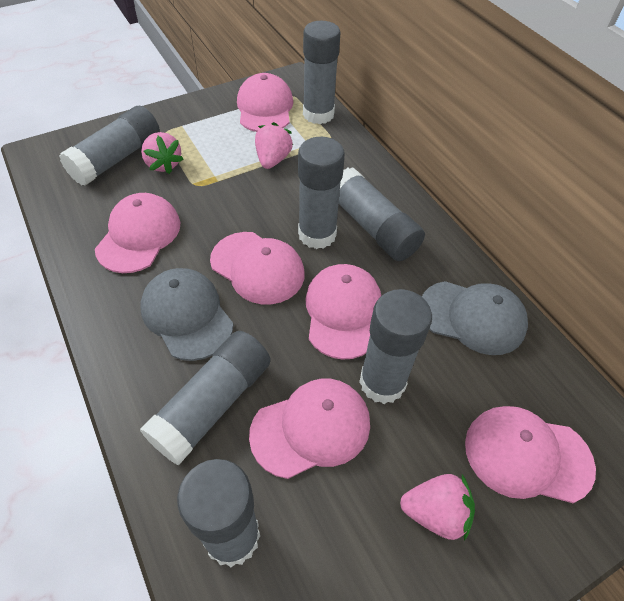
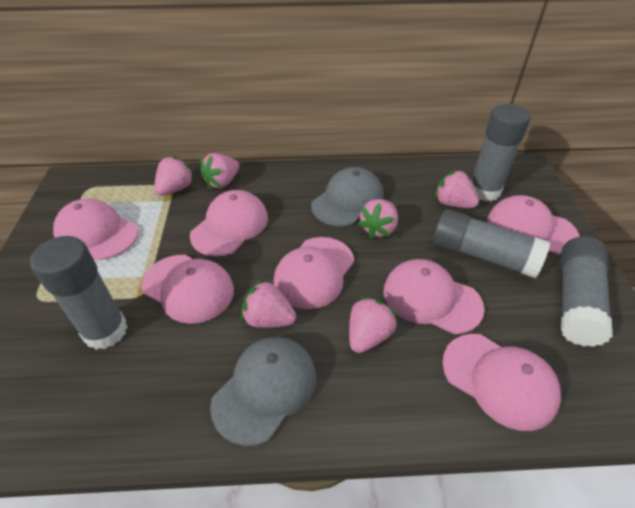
grey glue stick: [59,106,160,186] [140,331,271,466] [177,459,260,567] [298,137,345,249] [303,21,341,124] [339,167,425,261] [359,289,432,404] = 7 -> [30,236,128,350] [433,209,550,278] [471,104,531,201] [561,236,613,347] = 4
pink cap: [95,193,180,273] [210,232,305,305] [237,73,293,132] [249,379,370,479] [305,264,381,360] [465,406,596,503] = 6 -> [53,198,138,260] [141,255,234,324] [190,190,268,257] [274,237,354,309] [384,259,484,334] [442,334,561,431] [487,195,579,255] = 7
pink strawberry: [141,132,183,174] [255,122,293,169] [400,474,475,541] = 3 -> [154,155,195,196] [200,153,239,189] [241,279,296,328] [349,296,398,353] [358,199,398,239] [435,169,479,208] = 6

